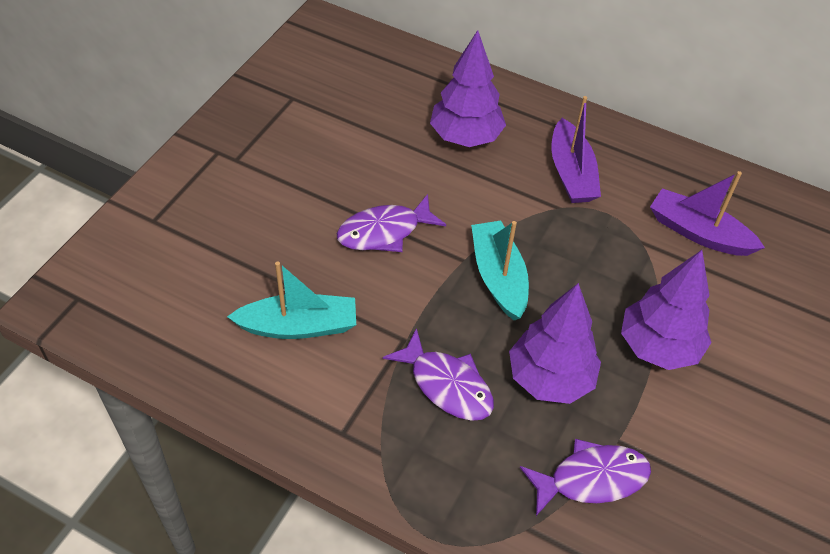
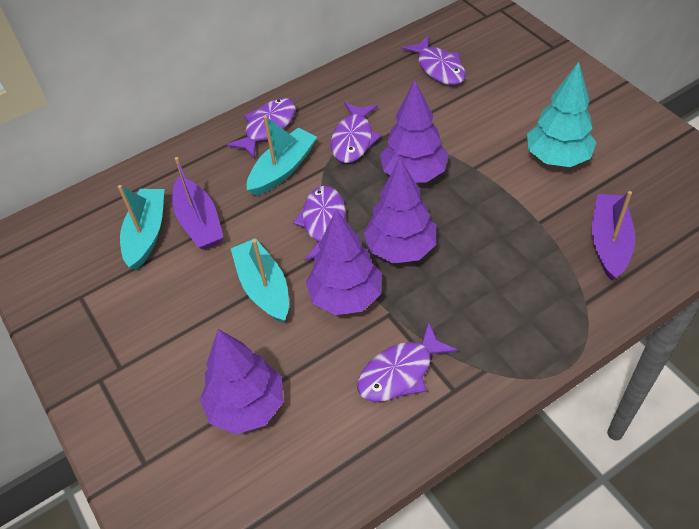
purple fish: [337,194,446,252] [383,328,494,421] [520,439,651,516] = 3 -> [226,98,296,158] [293,186,346,261] [331,102,381,163] [357,322,458,402] [401,36,466,85] = 5
purple tree: [430,30,506,147] [509,283,601,404] [621,250,712,370] = 3 -> [200,329,283,434] [306,210,382,315] [363,158,436,264] [380,80,448,183] = 4
turquoise boat: [227,261,356,339] [471,220,529,321] = 2 -> [118,185,164,270] [231,238,289,323] [247,116,317,196] = 3
turquoise tree: none = 0 -> [527,62,596,167] = 1

